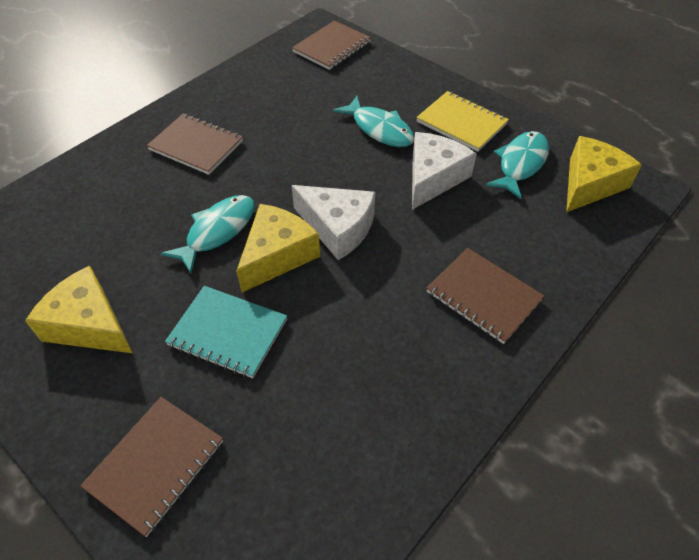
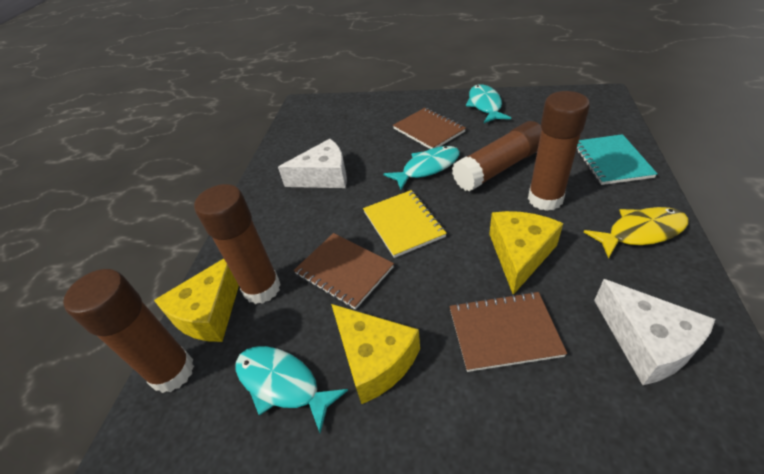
brown glue stick: none = 0 -> [63,269,194,393] [194,184,281,304] [452,121,542,192] [528,91,590,211] = 4
brown notebook: [80,397,223,537] [147,113,243,175] [292,21,371,70] [427,248,544,344] = 4 -> [294,233,394,310] [393,108,466,149] [450,291,567,372] = 3
yellow fish: none = 0 -> [584,207,688,259] = 1

